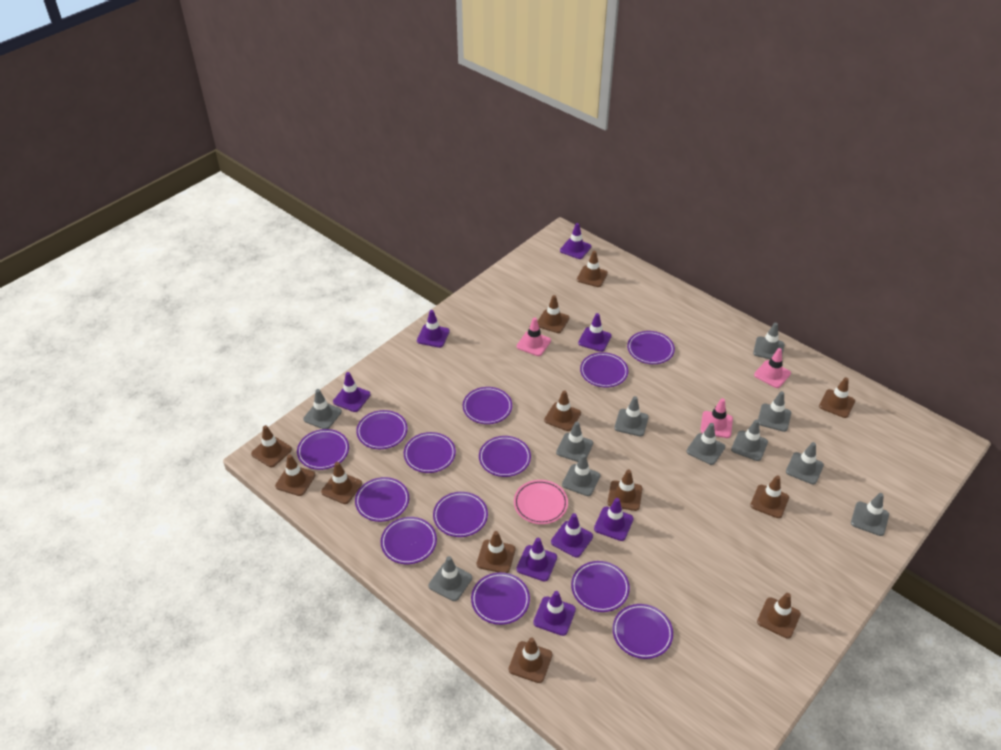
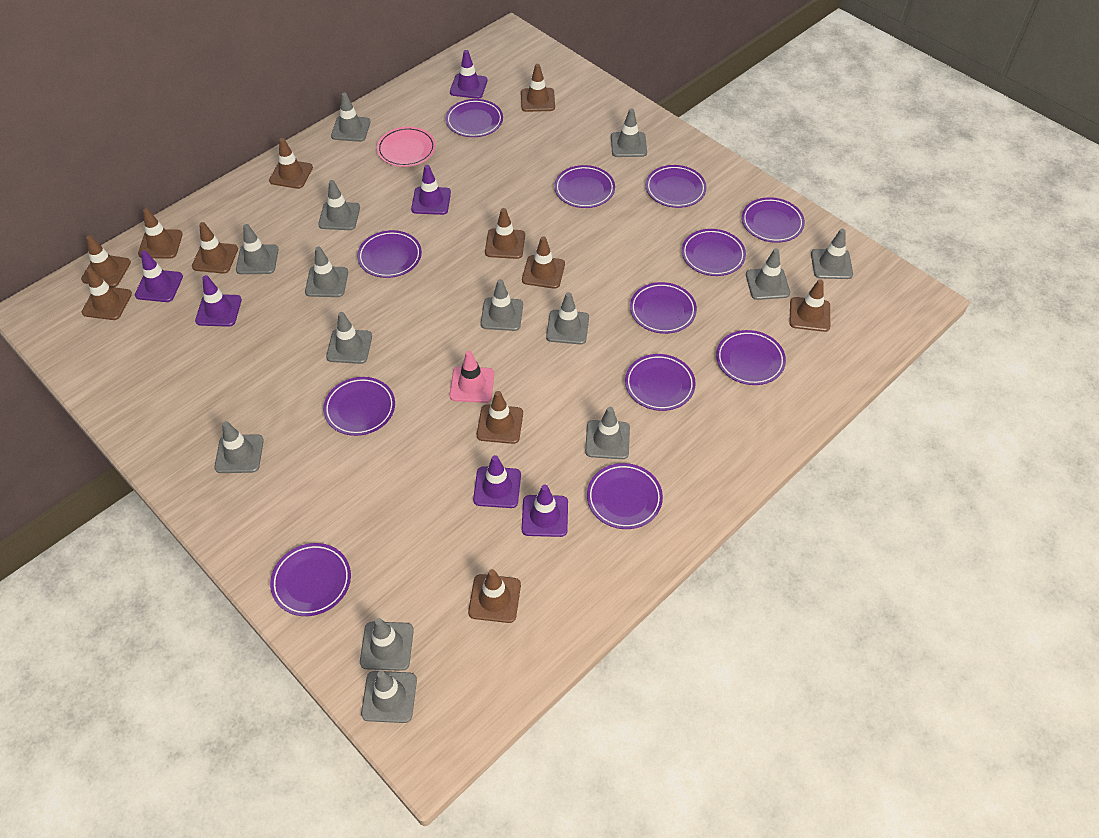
brown traffic cone: [251,425,292,467] [275,454,315,496] [321,462,362,504] [477,531,515,573] [509,637,552,683] [537,295,569,333] [544,390,581,431] [577,251,608,287] [607,470,643,511] [750,475,789,518] [757,593,801,639] [819,377,855,418] = 12 -> [81,235,131,287] [82,268,132,320] [138,208,183,258] [192,222,238,274] [269,138,313,189] [468,569,521,623] [477,391,523,444] [485,208,525,259] [521,64,555,112] [522,236,565,289] [789,279,830,332] = 11
grey traffic cone: [303,389,342,429] [428,556,472,601] [556,422,593,462] [562,454,600,496] [614,396,649,436] [687,423,725,465] [731,419,768,461] [753,323,785,359] [758,391,791,432] [786,442,824,484] [851,493,889,536] = 11 -> [214,421,264,473] [236,224,278,274] [305,246,348,297] [318,180,360,230] [326,312,372,364] [331,93,371,142] [360,618,414,671] [361,671,417,723] [481,279,523,331] [546,292,589,344] [585,407,630,459] [611,108,647,157] [746,249,790,300] [811,229,853,279] = 14
pink traffic cone: [516,317,551,356] [700,398,733,438] [754,348,791,388] = 3 -> [449,351,494,403] = 1
purple plate: [297,429,349,470] [355,477,409,522] [356,410,408,449] [381,517,437,564] [404,432,456,473] [433,492,488,537] [463,387,512,424] [471,572,530,625] [479,436,531,477] [571,561,630,612] [580,352,628,388] [612,604,673,659] [627,331,675,364] = 13 -> [270,543,351,616] [323,377,395,436] [357,230,422,278] [446,99,503,137] [554,165,615,208] [587,463,663,529] [625,354,696,411] [630,282,697,334] [646,165,706,208] [682,229,746,276] [716,330,786,385] [742,197,805,243] = 12
purple traffic cone: [333,372,371,412] [417,310,450,348] [516,538,557,581] [533,591,576,636] [551,513,593,558] [560,223,591,259] [578,313,612,352] [594,498,633,541] = 8 -> [135,251,183,302] [195,275,242,327] [411,165,451,215] [450,50,488,99] [473,455,521,508] [522,485,568,537] = 6

